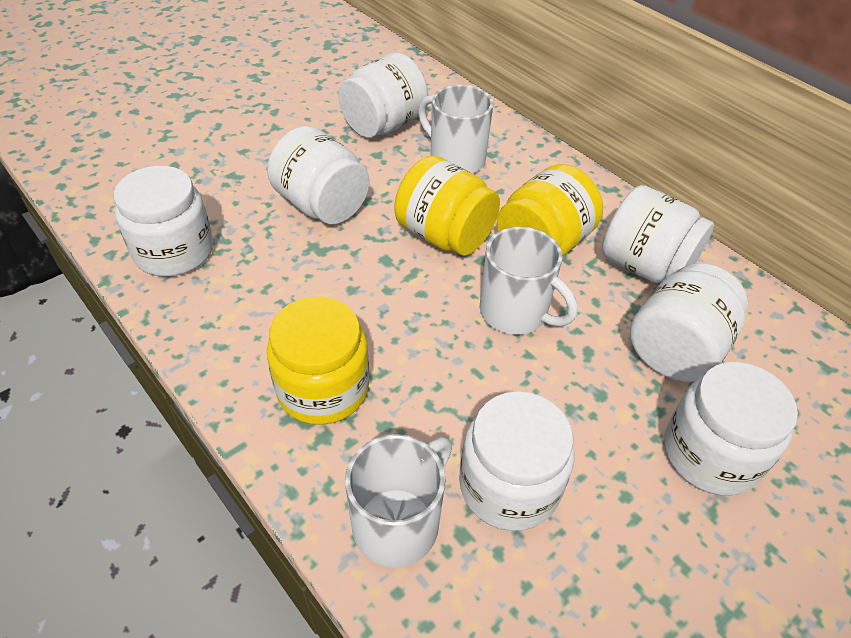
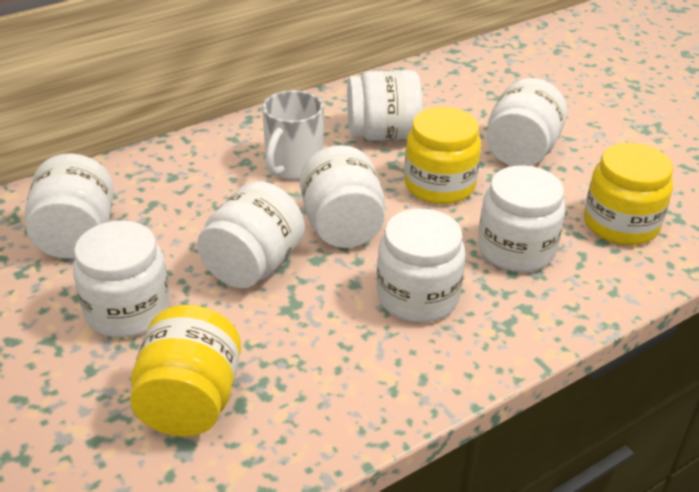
white jar: [114,166,213,277] [267,126,369,224] [338,52,428,138] [459,391,574,531] [602,185,714,283] [630,263,748,382] [664,362,798,496] = 7 -> [25,153,114,259] [73,221,170,337] [197,181,305,288] [300,145,385,248] [347,70,423,140] [377,208,466,322] [478,165,565,272] [487,78,567,166] = 8
white mug: [345,434,452,568] [418,85,494,173] [480,226,578,335] = 3 -> [262,90,324,180] = 1

